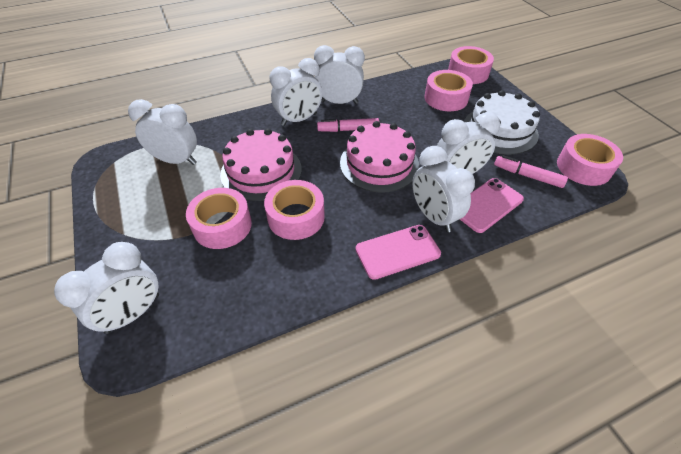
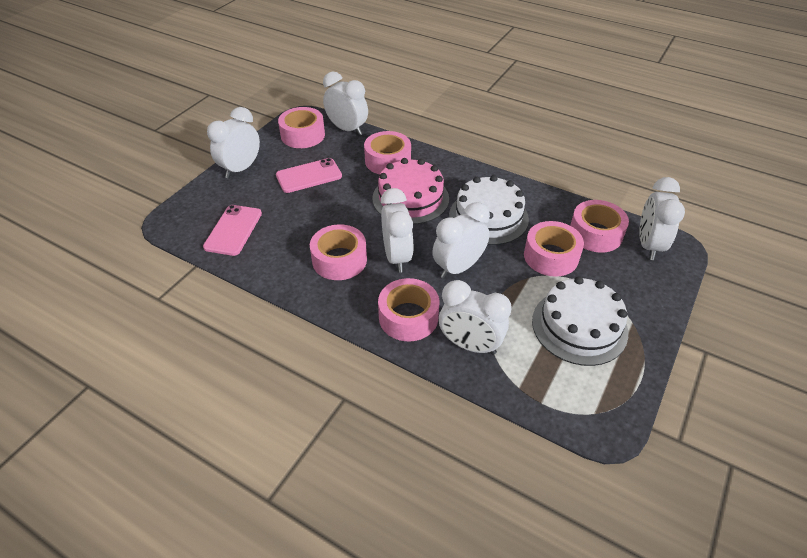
pink cake: [220,128,302,201] [340,121,419,193] = 2 -> [372,158,449,225] = 1
pink marker: [317,118,379,132] [494,155,568,188] = 2 -> none = 0
pink tape: [186,188,252,249] [264,180,325,240] [424,70,473,111] [448,46,494,84] [557,134,623,186] = 5 -> [278,107,325,148] [310,224,367,280] [364,131,411,174] [378,278,439,341] [524,221,584,277] [570,200,629,253] = 6
white cake: [464,90,540,155] = 1 -> [449,175,529,245] [532,276,628,366] = 2

